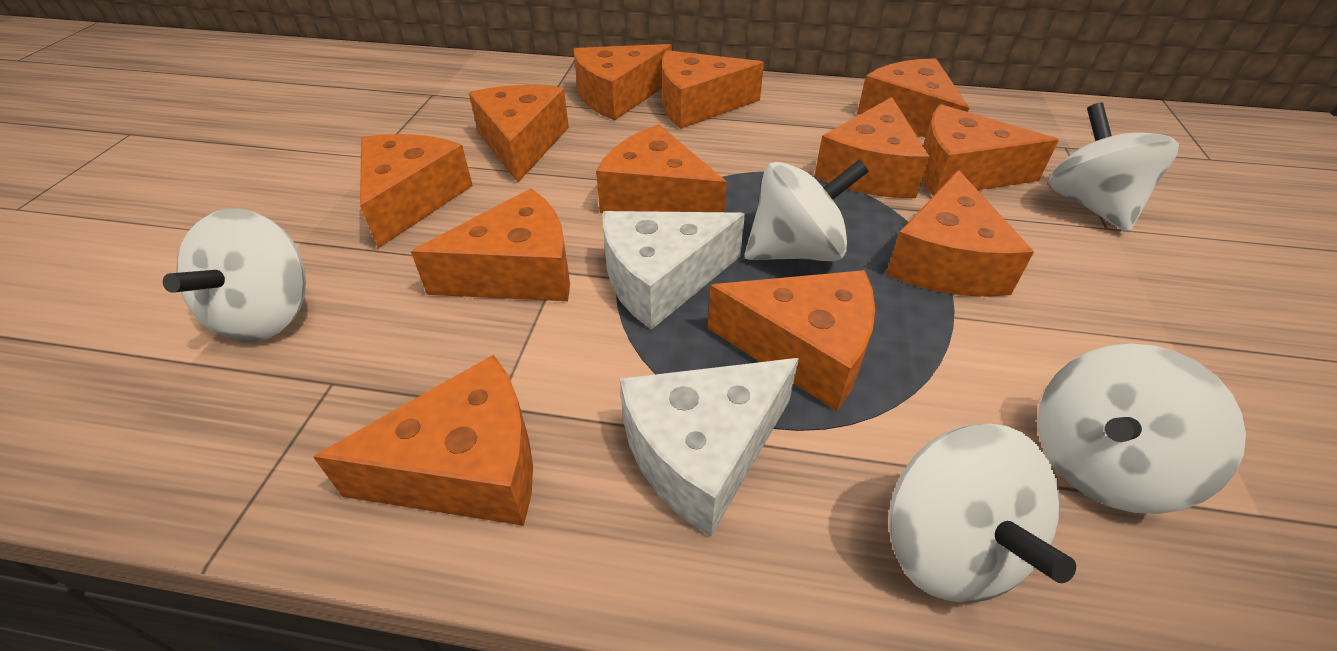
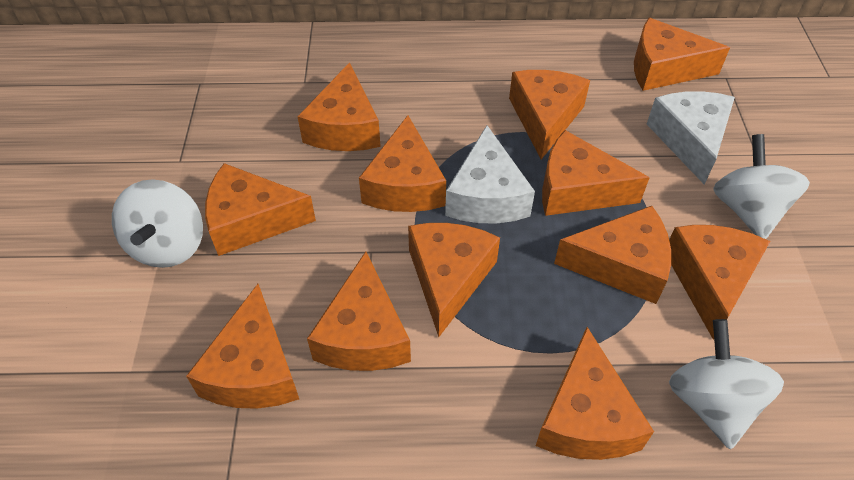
white spinning top: [163,208,306,342] [745,159,869,261] [889,423,1076,603] [1037,344,1246,514] [1048,102,1179,232] = 5 -> [112,179,203,268] [669,319,784,449] [713,134,810,239] = 3

